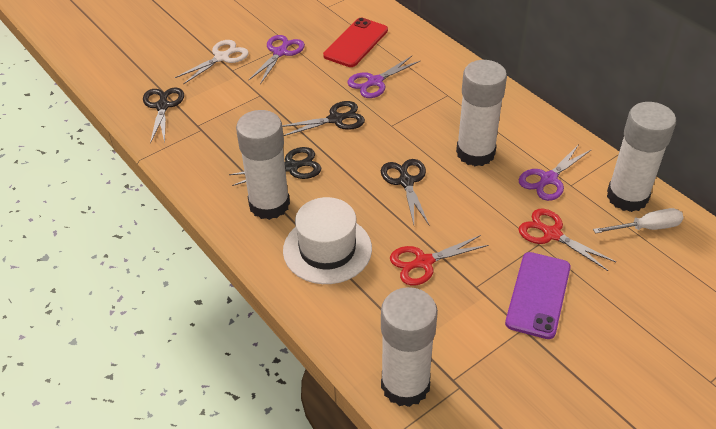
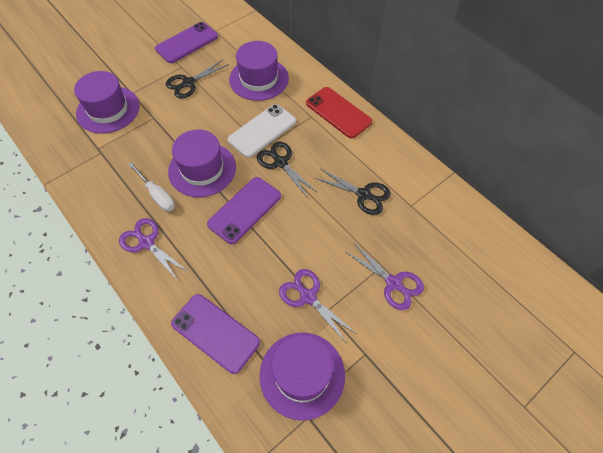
black scissors: [143,87,184,144] [229,147,321,186] [282,101,365,136] [381,159,429,225] = 4 -> [166,60,229,99] [257,141,317,197] [315,169,391,215] = 3
purple hat: none = 0 -> [74,71,140,134] [168,130,236,197] [229,41,289,101] [260,332,345,421] = 4
purple phone: [505,252,571,339] = 1 -> [155,22,218,63] [171,294,260,374] [207,177,281,244] = 3
red scissors: [390,235,489,285] [518,209,616,271] = 2 -> none = 0
white glue stick: [236,110,290,220] [381,287,438,407] [456,60,507,166] [607,102,676,212] = 4 -> none = 0
white hat: [283,197,372,284] = 1 -> none = 0
white phone: none = 0 -> [228,104,296,158] = 1
white scissors: [175,40,249,85] = 1 -> none = 0

